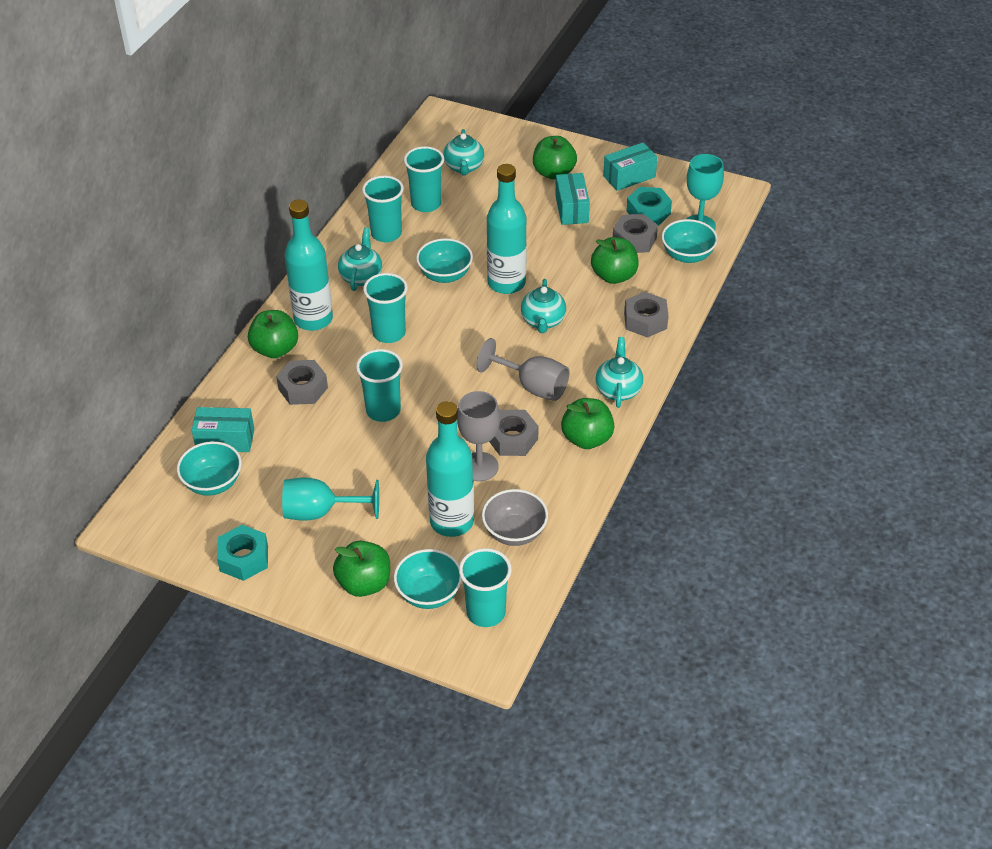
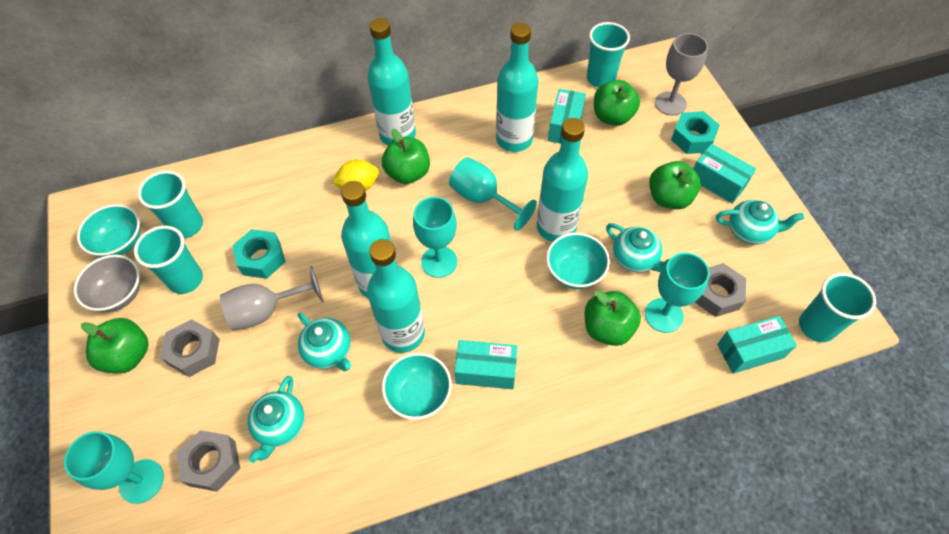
grey nut: [276,360,328,405] [489,410,539,456] [613,214,658,253] [624,292,669,338] = 4 -> [160,319,219,377] [177,430,240,492] [695,263,746,317] = 3
turquoise bottle: [285,200,333,331] [426,401,474,537] [487,164,527,294] = 3 -> [341,181,397,298] [367,239,425,353] [368,18,416,145] [496,23,538,152] [537,118,588,242] = 5
turquoise bowl: [177,441,242,496] [394,549,462,609] [416,238,473,283] [662,219,718,263] = 4 -> [77,204,141,257] [382,353,452,420] [546,233,610,289] = 3
turquoise box: [191,407,254,452] [555,173,590,225] [603,142,657,191] = 3 -> [455,340,518,389] [548,89,586,144] [693,144,756,204] [717,316,797,374] = 4
turquoise cup: [356,349,403,422] [362,175,404,242] [363,273,408,343] [404,146,444,212] [459,548,512,627] = 5 -> [134,226,203,294] [138,171,203,238] [587,22,630,87] [799,273,876,342] = 4
turquoise goblet: [282,478,379,521] [686,154,724,230] = 2 -> [64,431,164,504] [413,197,457,278] [449,157,537,231] [645,252,710,333] = 4
yellow lemon: none = 0 -> [332,160,379,191] = 1

